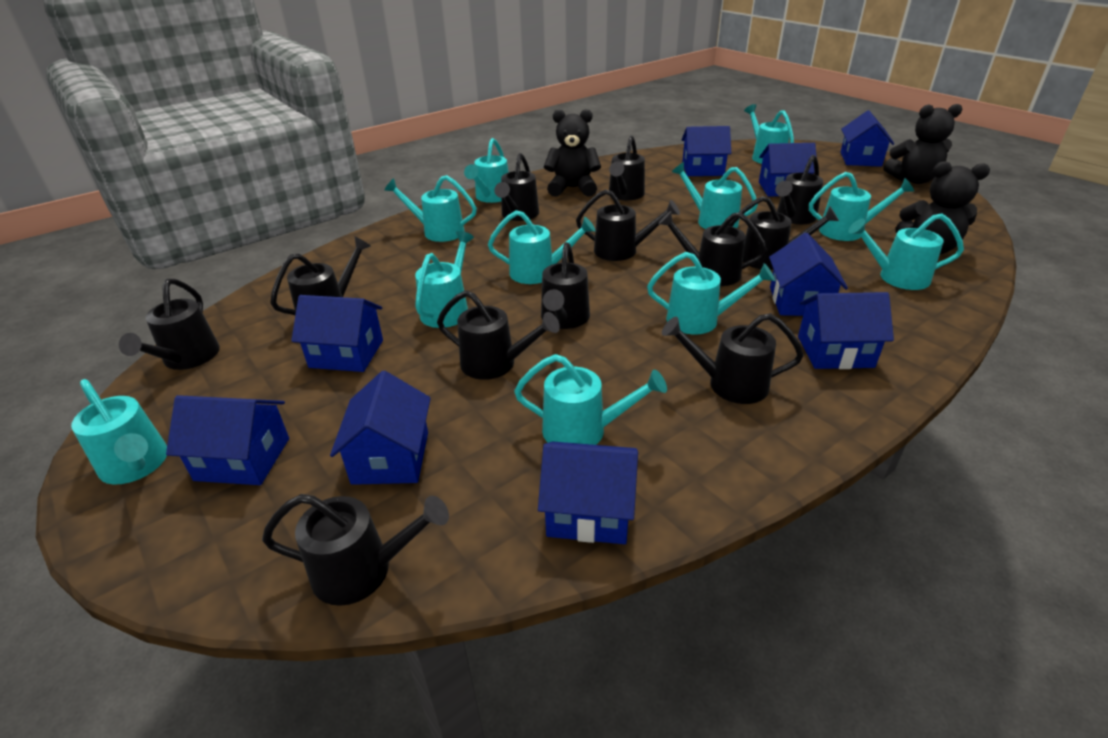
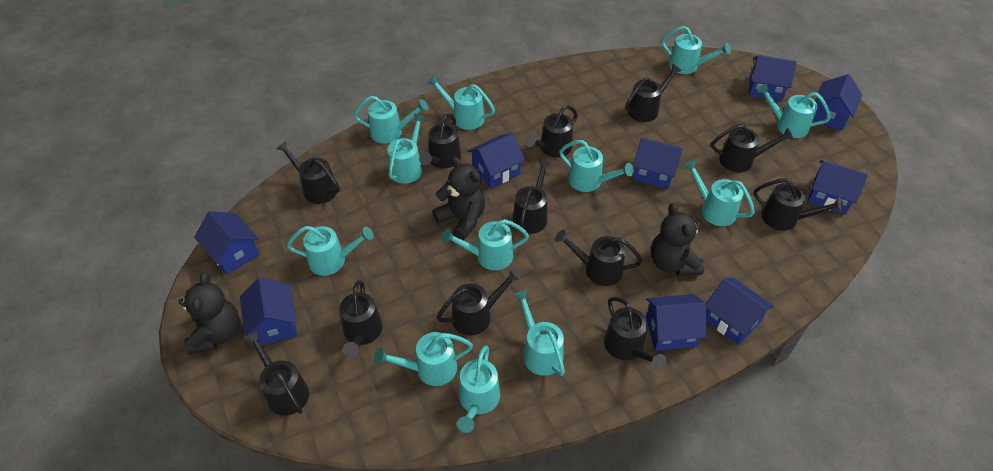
turquoise watering can: [71,379,167,484] [384,175,477,242] [415,231,474,328] [464,138,509,203] [488,210,596,284] [514,354,667,445] [647,252,775,334] [672,162,758,229] [744,104,794,164] [809,172,914,241] [848,213,964,290] = 11 -> [287,226,374,276] [353,96,428,144] [374,332,473,386] [387,114,426,184] [427,75,495,130] [442,219,529,271] [457,346,500,433] [514,290,565,376] [559,140,634,192] [661,26,731,74] [683,159,755,226] [757,84,831,138] = 12

